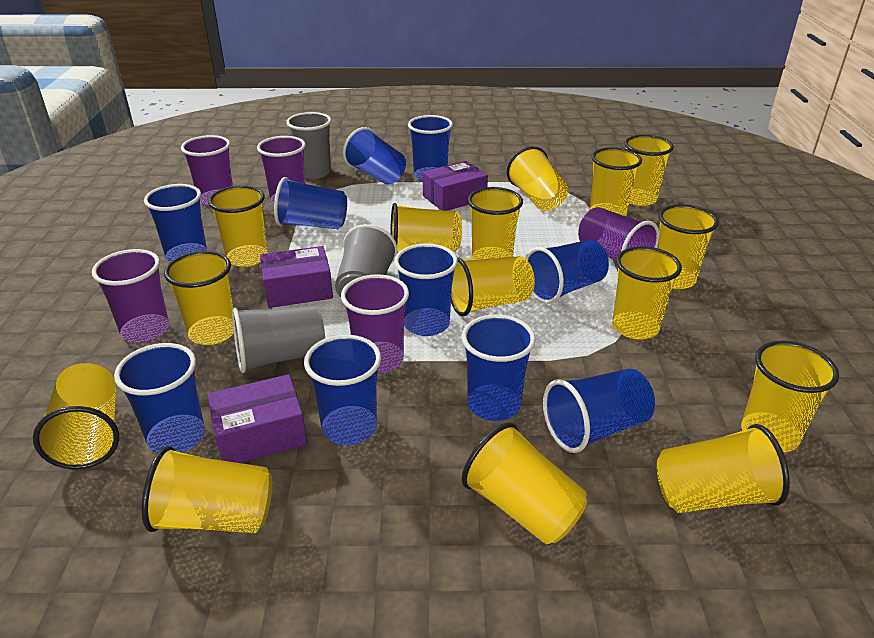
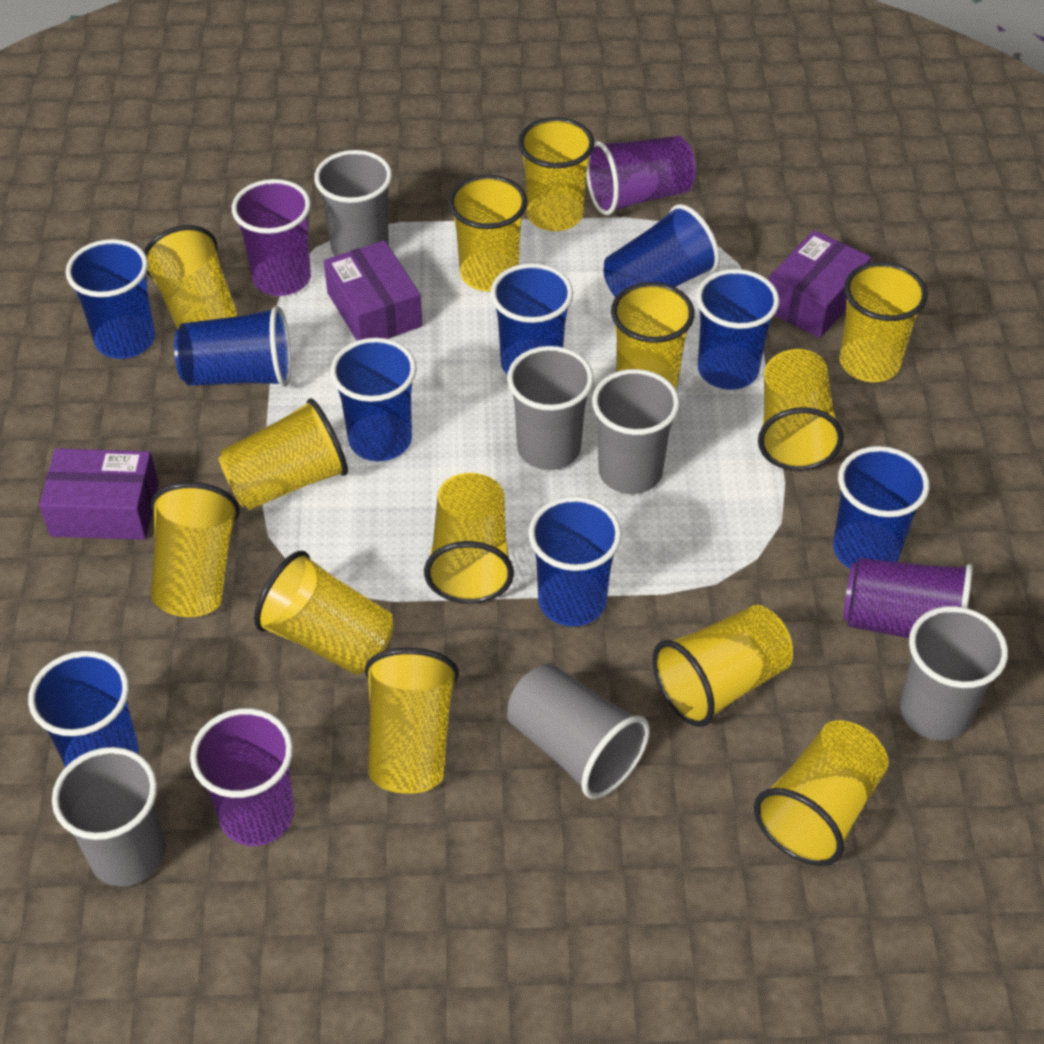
blue cup: [114,343,205,453] [144,184,207,262] [274,177,347,229] [304,335,381,445] [343,127,406,184] [394,243,458,336] [408,115,453,181] [462,314,536,421] [525,240,609,304] [543,369,655,453] = 10 -> [28,651,139,768] [66,239,155,359] [174,306,291,387] [330,338,417,461] [490,263,573,375] [528,496,622,626] [603,204,720,298] [696,269,780,390] [833,446,930,569] = 9
grey cup: [232,306,325,373] [286,112,331,179] [335,224,398,298] = 3 -> [52,747,166,886] [314,150,392,256] [507,346,594,470] [507,664,650,799] [592,369,680,494] [900,606,1008,740] = 6
purple cup: [92,249,169,343] [181,135,233,207] [257,136,306,204] [341,274,409,373] [578,207,659,262] = 5 -> [190,708,294,846] [232,179,311,296] [586,136,696,215] [843,558,973,638] = 4
yellow cup: [33,363,119,469] [141,446,272,533] [164,251,234,345] [208,185,267,267] [390,203,462,253] [451,256,535,316] [462,422,587,544] [468,187,523,259] [507,146,568,211] [590,147,642,216] [612,246,682,340] [625,135,674,206] [657,204,719,289] [657,424,790,513] [741,341,839,452] = 15 -> [144,225,237,329] [151,482,240,617] [218,398,348,510] [254,551,394,675] [364,648,459,794] [424,473,514,604] [448,175,527,291] [518,117,595,231] [611,282,695,389] [653,605,793,727] [754,720,889,866] [758,349,844,471] [839,262,928,382] = 13

